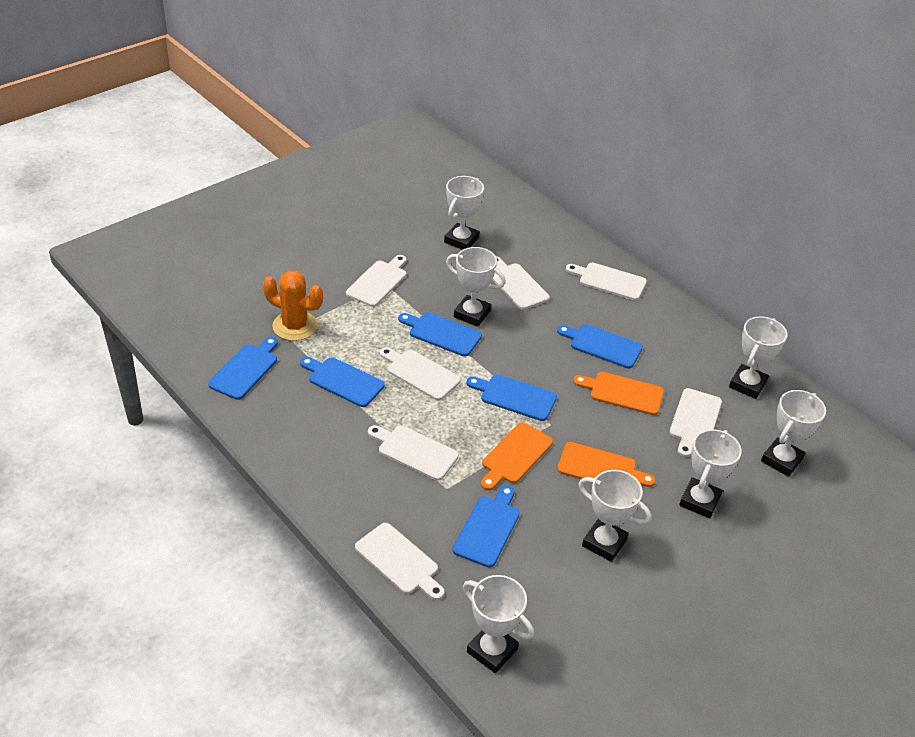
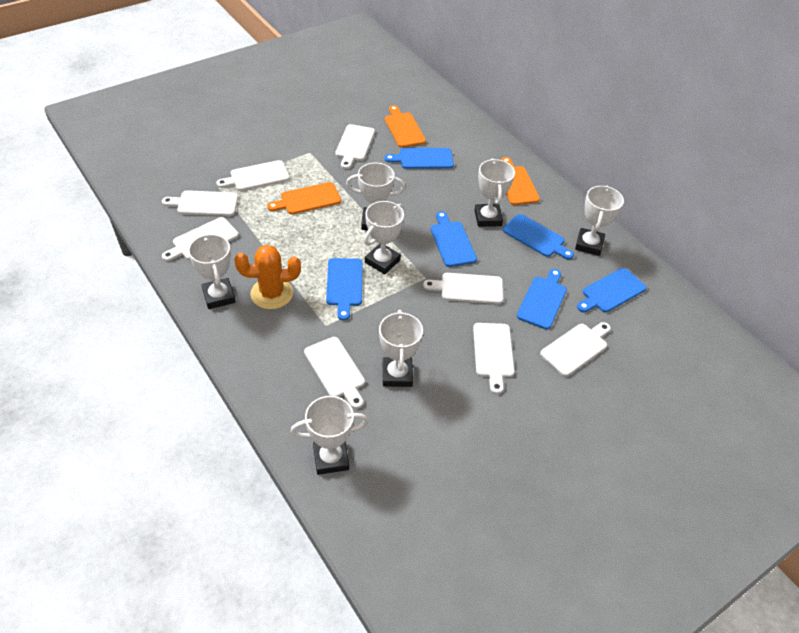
white cutting board: [346,255,406,307] [355,523,445,600] [368,425,459,481] [380,347,461,401] [492,256,550,310] [566,263,647,300] [669,388,722,457] = 7 -> [162,190,238,216] [162,217,239,261] [216,160,290,191] [304,337,365,409] [335,124,375,169] [423,273,503,304] [473,323,515,394] [540,322,611,377] = 8

